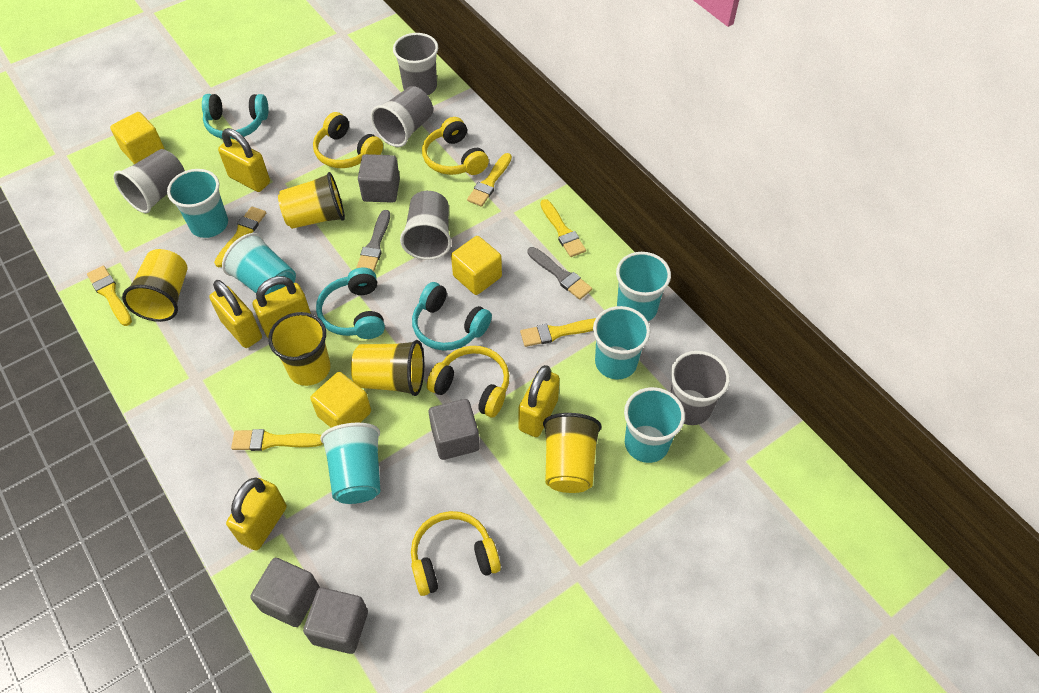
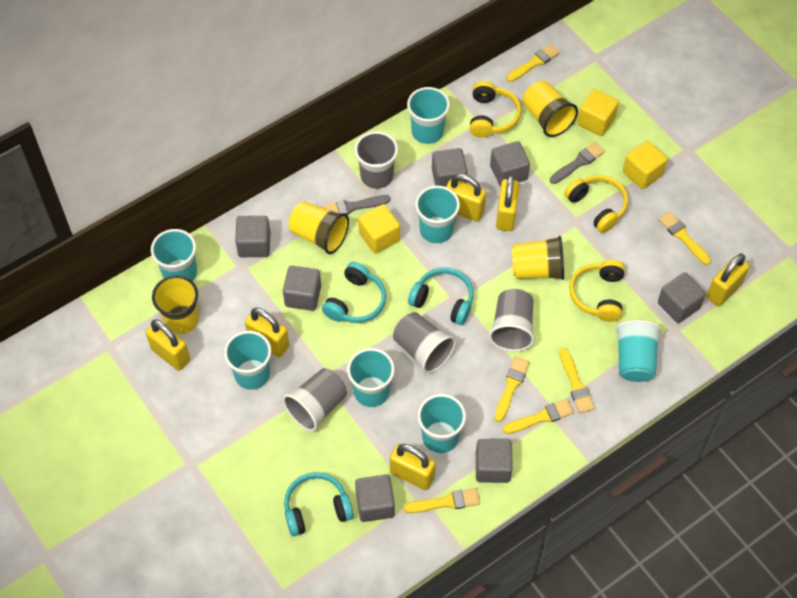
grey cube: [250,558,320,627] [303,588,368,654] [358,154,400,203] [428,399,480,460] = 4 -> [235,216,270,257] [283,266,321,311] [355,475,395,522] [432,148,468,187] [476,439,513,483] [490,141,530,187] [658,272,706,323] = 7
grey cup: [114,149,185,213] [371,86,433,147] [393,33,438,95] [400,191,452,260] [670,351,730,425] = 5 -> [283,368,347,432] [355,131,398,189] [393,312,456,373] [489,289,535,351] = 4
turquoise cup: [167,169,228,238] [222,233,296,295] [320,423,381,504] [593,306,650,380] [616,252,671,321] [624,387,685,463] = 6 -> [151,229,197,281] [224,331,271,390] [347,348,395,407] [407,87,450,144] [415,186,460,243] [418,394,466,453] [615,320,662,382] = 7
yellow cup: [122,249,188,322] [268,312,330,386] [278,172,345,229] [351,340,424,396] [543,413,602,493] = 5 -> [152,275,199,334] [289,201,349,254] [511,236,564,280] [523,81,578,137] = 4
yellow headphones: [313,112,383,168] [411,511,501,596] [422,117,489,175] [427,346,509,418] = 4 -> [470,81,521,138] [564,175,628,233] [569,260,625,322] = 3
yellow padlock: [209,280,262,348] [218,128,270,192] [226,477,287,551] [252,276,311,338] [519,365,560,437] = 5 -> [146,319,190,371] [245,308,289,357] [390,444,436,490] [446,174,486,222] [496,175,519,231] [706,254,750,307] = 6

